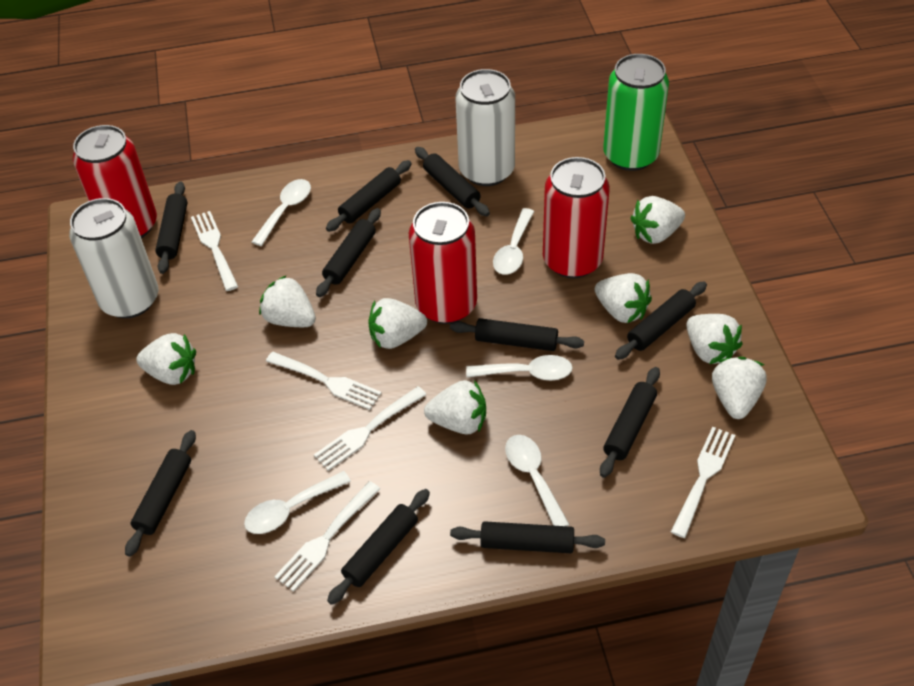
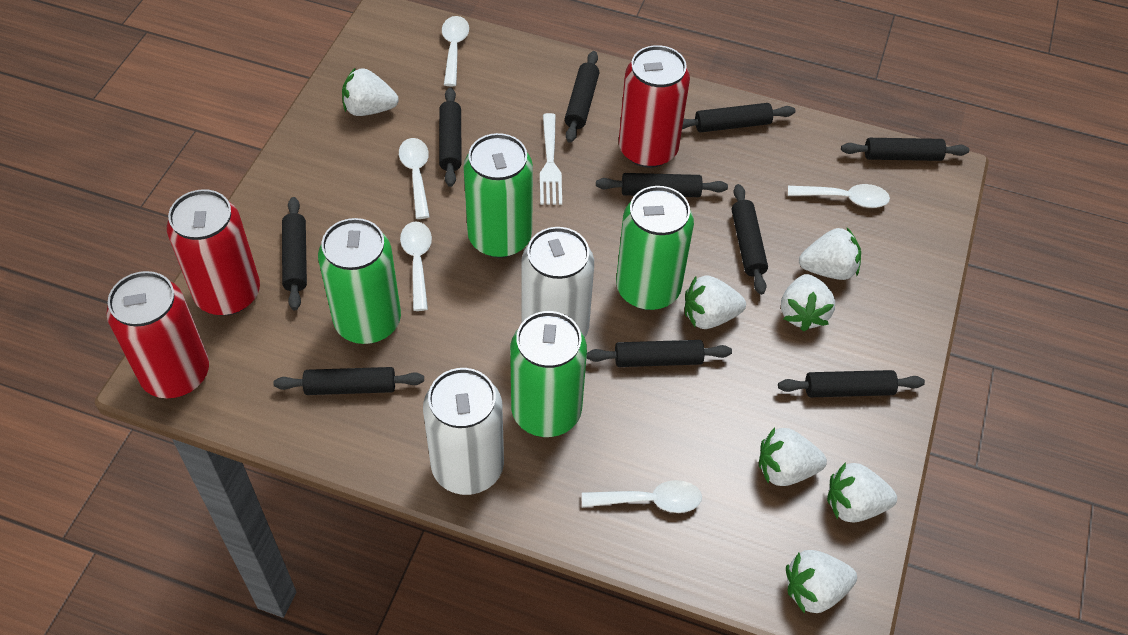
green can: [603,54,669,171] = 1 -> [318,218,401,344] [464,133,533,258] [510,311,587,437] [616,186,694,310] = 4
white fork: [191,211,238,291] [266,352,382,410] [274,481,380,592] [314,386,427,471] [671,427,735,538] = 5 -> [540,113,562,205] = 1
white strawberry: [136,333,196,385] [259,275,316,327] [368,298,427,349] [424,380,486,435] [595,273,652,323] [630,196,685,244] [686,314,742,364] [712,357,767,419] = 8 -> [342,67,399,116] [685,275,746,329] [759,427,827,486] [781,274,835,332] [786,550,857,614] [799,228,861,280] [827,462,897,523] = 7

